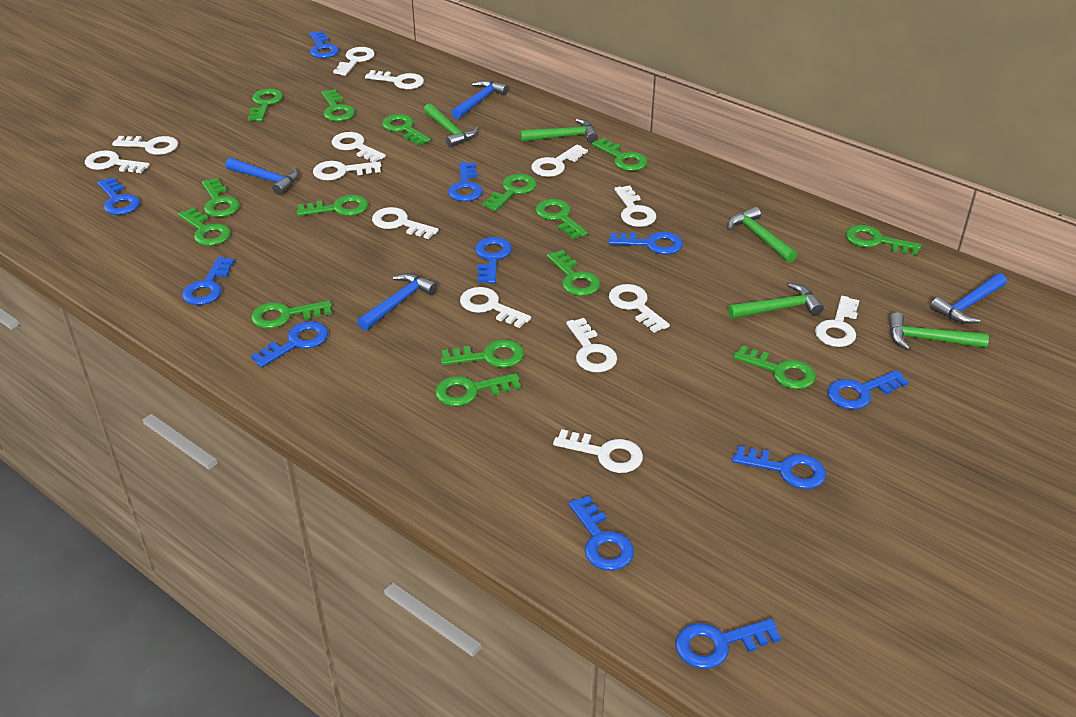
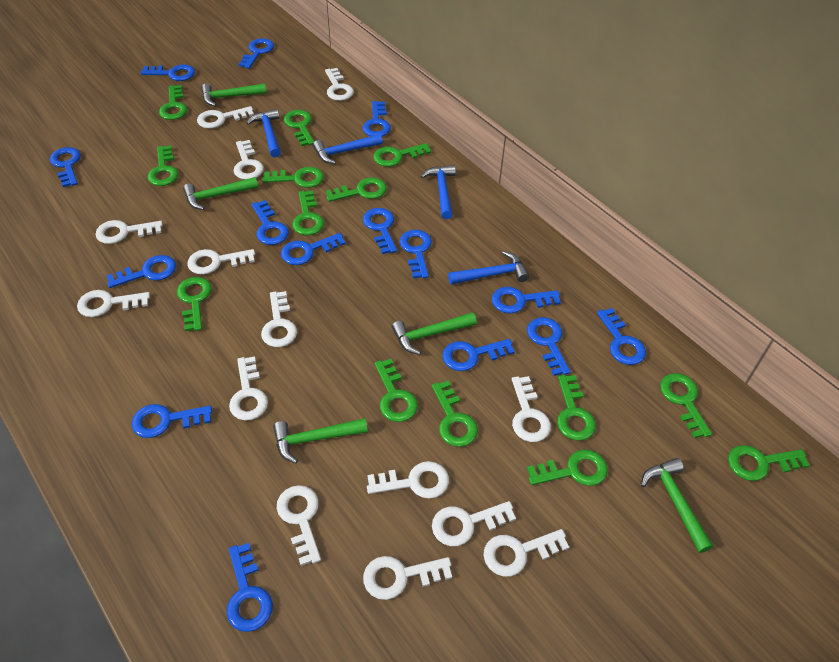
blue key: [97,177,140,215] [182,257,235,305] [251,321,328,368] [309,31,339,58] [448,162,483,202] [475,237,512,284] [568,496,634,571] [608,232,683,255] [675,618,781,669] [732,446,826,489] [828,370,909,410] = 11 -> [50,147,81,187] [106,255,176,288] [132,404,212,438] [141,65,195,81] [227,543,273,632] [239,38,274,69] [252,200,289,245] [281,233,346,265] [363,101,391,137] [363,208,397,254] [399,230,432,278] [442,339,515,371] [492,287,561,314] [527,317,571,376] [597,308,646,365] = 15
green key: [178,208,231,246] [202,178,240,217] [248,89,283,121] [251,301,332,329] [297,195,368,216] [321,89,355,122] [382,114,431,146] [435,373,521,406] [441,339,524,368] [483,174,537,211] [536,199,588,239] [547,250,600,296] [592,138,648,171] [733,345,816,389] [846,225,921,256] = 15 -> [148,146,178,186] [159,85,187,120] [177,277,212,331] [262,167,324,188] [284,110,314,146] [292,191,324,235] [326,178,387,202] [373,143,431,167] [375,359,418,422] [432,381,478,447] [527,450,608,486] [557,375,596,441] [660,373,712,438] [728,445,810,481] = 14

